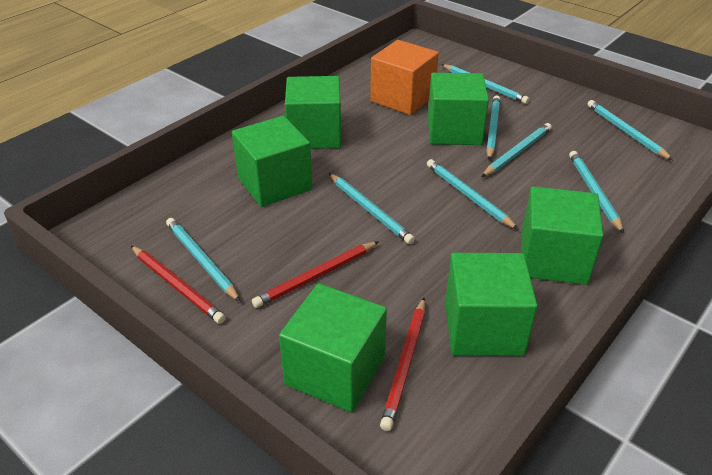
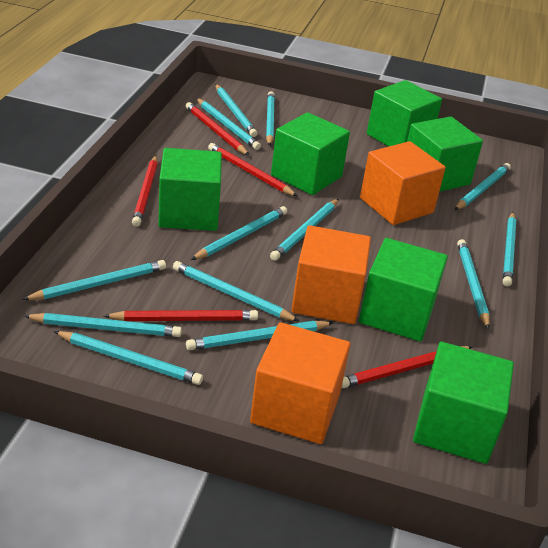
orange cube: [370,40,439,115] = 1 -> [250,322,350,444] [291,225,371,324] [360,141,446,225] = 3
red pencil: [131,246,226,324] [252,241,379,308] [380,298,425,431] = 3 -> [104,310,258,321] [132,155,158,227] [186,102,249,155] [208,143,297,196] [341,346,472,388] = 5
turquoise pencil: [166,218,240,302] [329,173,415,244] [427,159,519,230] [441,64,530,104] [481,123,552,177] [486,96,500,160] [569,151,624,234] [587,100,673,160] = 8 -> [22,260,166,300] [24,313,182,337] [54,331,203,385] [173,261,300,322] [186,321,333,350] [191,206,287,260] [196,98,261,150] [215,84,258,137] [266,91,275,146] [270,199,339,261] [455,163,511,210] [457,239,490,330] [503,212,516,287] = 13

